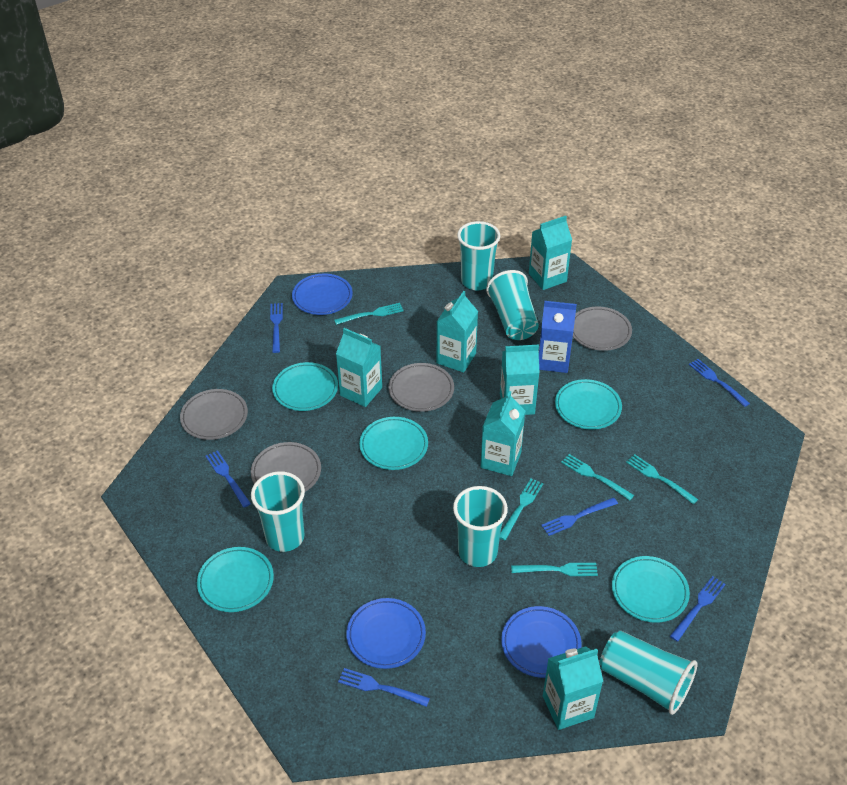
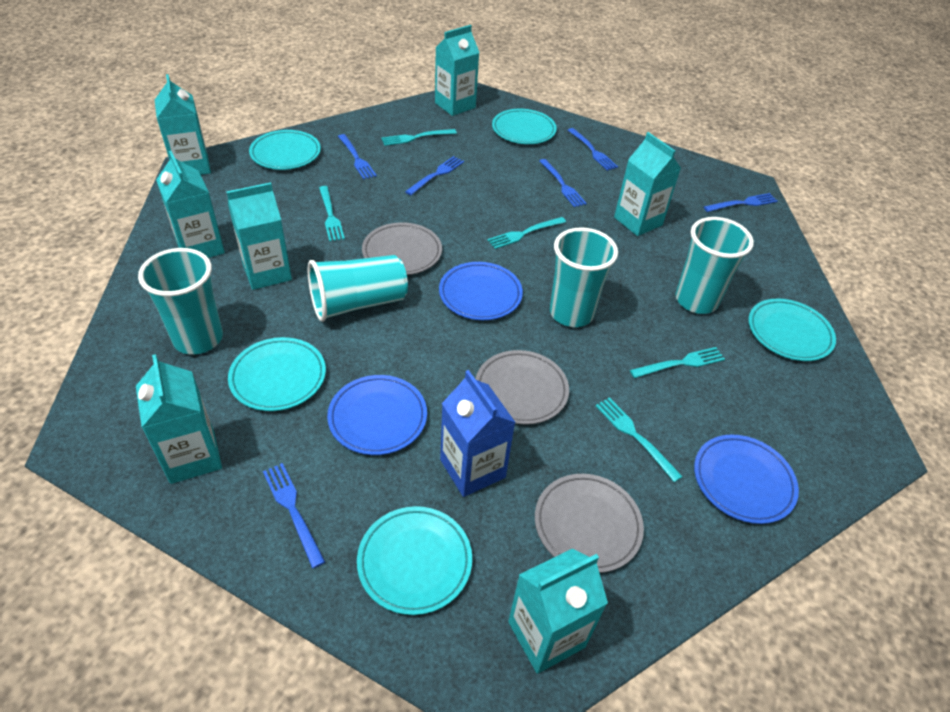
grey plate: [180,389,248,440] [251,442,321,492] [389,363,454,412] [573,307,632,351] = 4 -> [362,222,442,275] [475,350,569,425] [535,474,644,573] = 3
turquoise carton: [336,328,382,407] [437,291,478,373] [481,391,525,476] [500,345,540,415] [529,216,572,290] [543,646,603,730] = 6 -> [136,354,222,484] [155,74,211,175] [156,151,225,258] [226,182,292,290] [435,25,480,116] [508,548,608,674] [614,132,681,236] = 7
turquoise cup: [251,471,305,552] [453,486,508,567] [457,221,500,290] [486,270,539,340] [600,631,697,715] = 5 -> [138,248,223,355] [308,255,408,322] [550,227,618,327] [675,217,754,314] = 4

